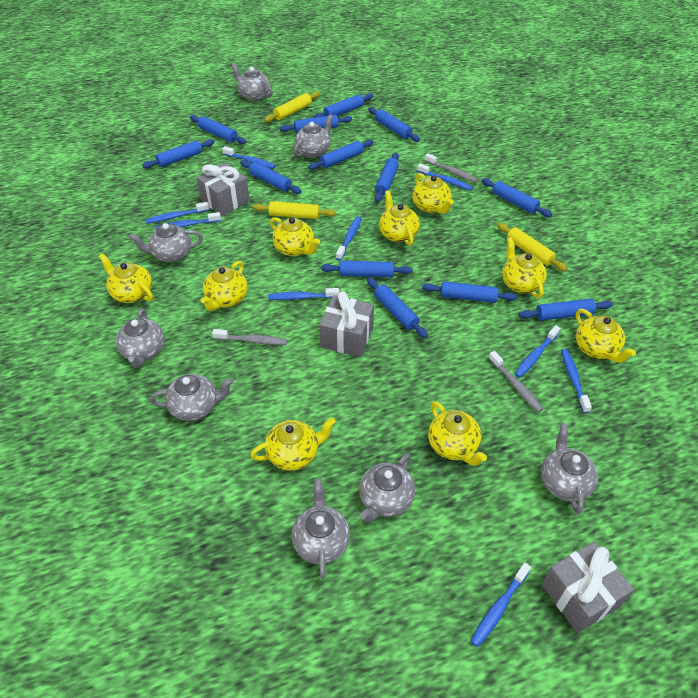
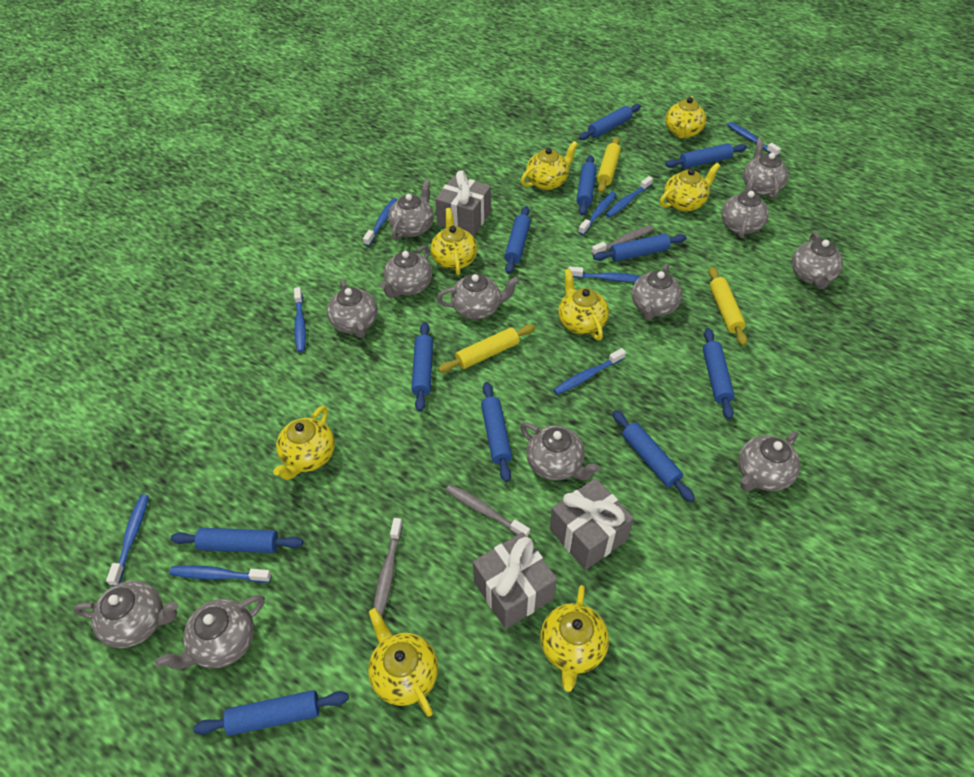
blue rolling pin: [142,139,215,169] [190,115,246,144] [240,160,302,194] [280,115,352,133] [308,140,374,170] [313,94,373,118] [321,261,413,277] [367,278,428,338] [368,107,420,142] [375,153,399,202] [422,281,517,303] [482,178,552,217] [519,299,613,321] = 13 -> [171,528,303,553] [193,690,349,736] [411,322,433,412] [481,382,512,482] [504,206,531,274] [576,155,597,215] [579,104,641,140] [593,234,687,261] [613,410,695,502] [665,143,747,169] [703,328,735,420] = 11
grey teapot: [116,309,165,368] [129,223,203,262] [150,374,234,421] [231,63,273,101] [292,479,350,579] [294,114,333,158] [359,454,415,523] [541,423,598,514] = 8 -> [73,580,178,648] [155,595,265,669] [327,279,378,338] [380,245,432,298] [388,179,434,240] [437,274,520,319] [520,422,600,480] [631,263,682,321] [721,175,769,238] [738,432,800,491] [743,138,788,199] [792,232,843,289] = 12
yellow teapot: [99,253,153,303] [200,261,248,311] [250,418,336,471] [270,217,320,256] [379,190,420,246] [412,173,454,214] [428,401,487,466] [502,237,547,298] [576,309,636,363] = 9 -> [273,406,335,480] [368,608,438,717] [430,208,477,275] [521,141,578,190] [540,585,609,692] [558,269,609,340] [660,163,720,212] [665,96,706,139] = 8

